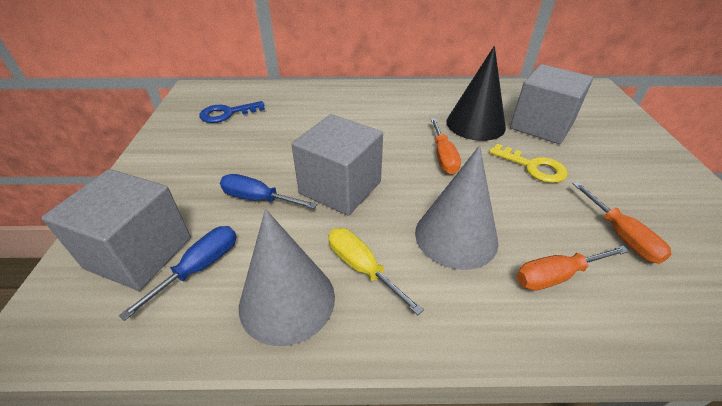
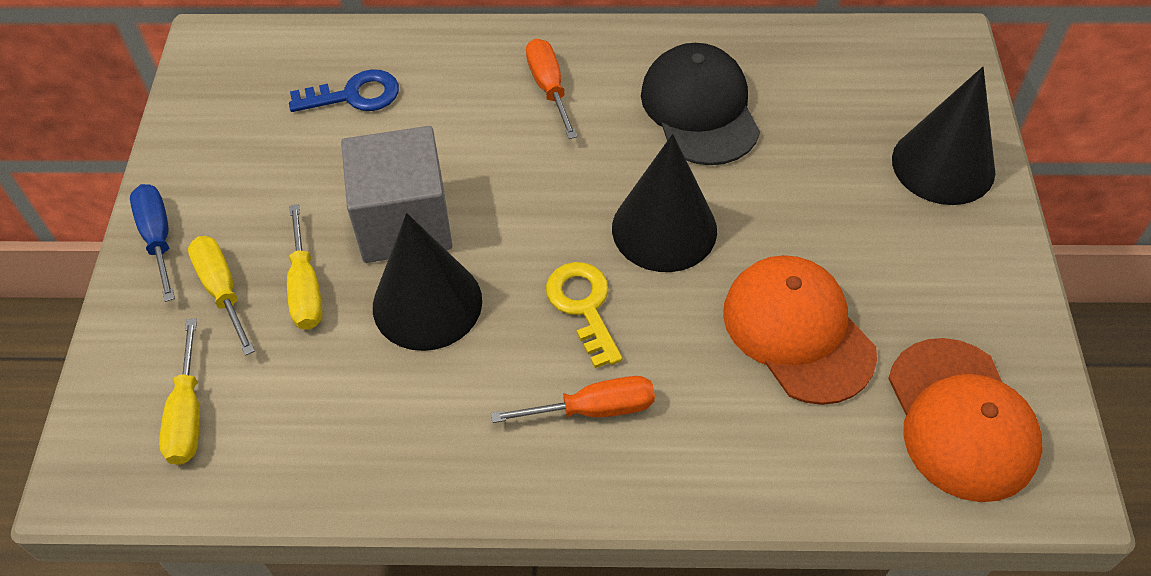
black cap: none = 0 -> [641,43,760,165] = 1
black cone: [446,46,506,141] = 1 -> [373,213,482,351] [612,134,717,272] [892,67,995,205] = 3
blue screwdriver: [119,226,237,321] [220,174,317,209] = 2 -> [130,184,175,302] = 1
grey cone: [239,209,335,346] [415,146,498,270] = 2 -> none = 0
grey cube: [41,169,191,291] [291,114,383,216] [510,64,593,144] = 3 -> [341,126,453,263] = 1
orange cap: none = 0 -> [723,255,877,405] [888,338,1043,502] = 2
orange screwdriver: [431,118,461,174] [516,246,629,291] [573,182,672,264] = 3 -> [491,376,655,423] [526,38,577,139] = 2
yellow screwdriver: [328,228,424,315] = 1 -> [159,318,200,465] [188,236,255,356] [287,204,323,330] = 3

